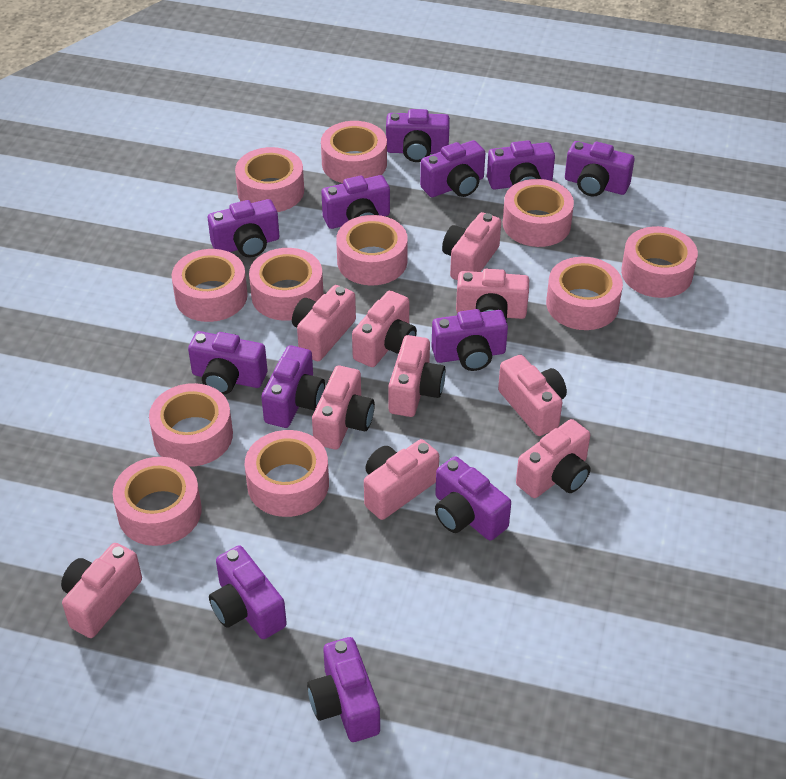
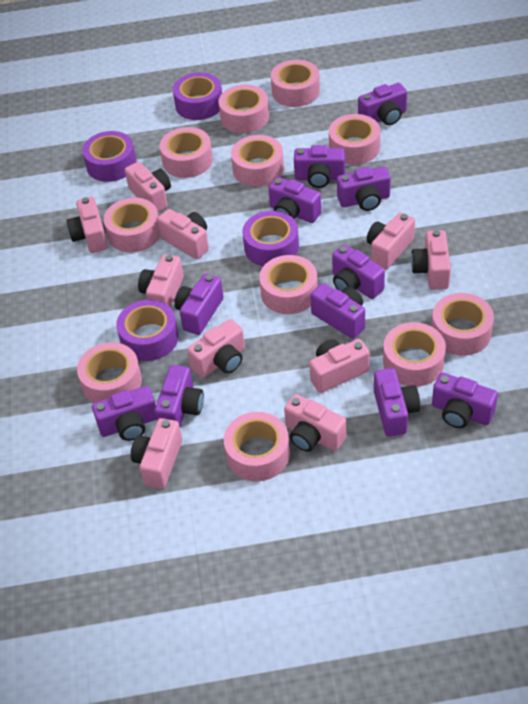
purple camera: [188,331,267,395] [208,199,279,257] [209,545,287,639] [261,345,325,428] [307,637,380,742] [321,175,390,229] [386,109,450,162] [420,140,485,197] [432,309,508,371] [435,456,511,541] [487,140,555,189] [565,141,634,197] = 12 -> [92,386,156,441] [155,365,204,426] [174,274,223,335] [269,177,321,223] [294,145,345,188] [310,283,365,339] [332,244,385,299] [337,166,391,211] [358,83,407,125] [374,368,420,437] [432,372,498,428] = 11
purple tape: none = 0 -> [82,131,137,182] [116,300,179,361] [173,72,222,120] [243,211,299,266] = 4

